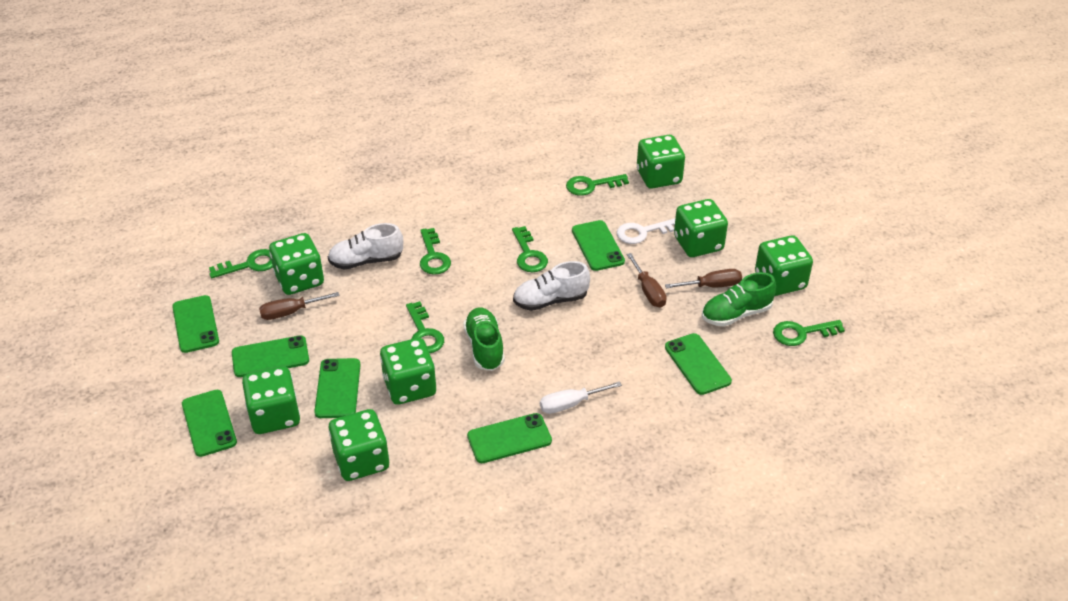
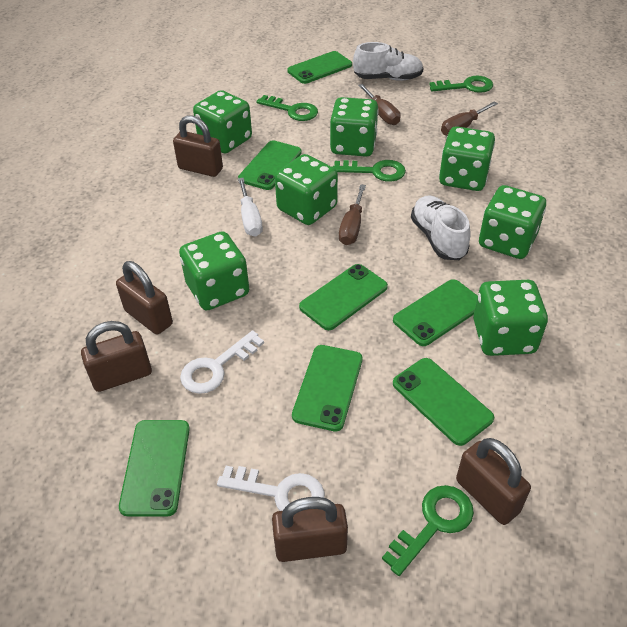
brown padlock: none = 0 -> [81,321,152,392] [116,261,173,335] [173,115,223,177] [272,497,348,562] [456,438,531,525] = 5
green key: [209,249,273,278] [406,301,444,353] [420,228,451,275] [512,226,548,272] [566,174,629,196] [773,320,845,346] = 6 -> [256,95,318,121] [332,160,406,182] [382,485,474,576] [429,76,493,93] = 4
green shoe: [463,308,505,371] [702,272,776,327] = 2 -> none = 0
white key: [617,218,675,244] = 1 -> [180,330,264,394] [217,466,325,511] = 2

